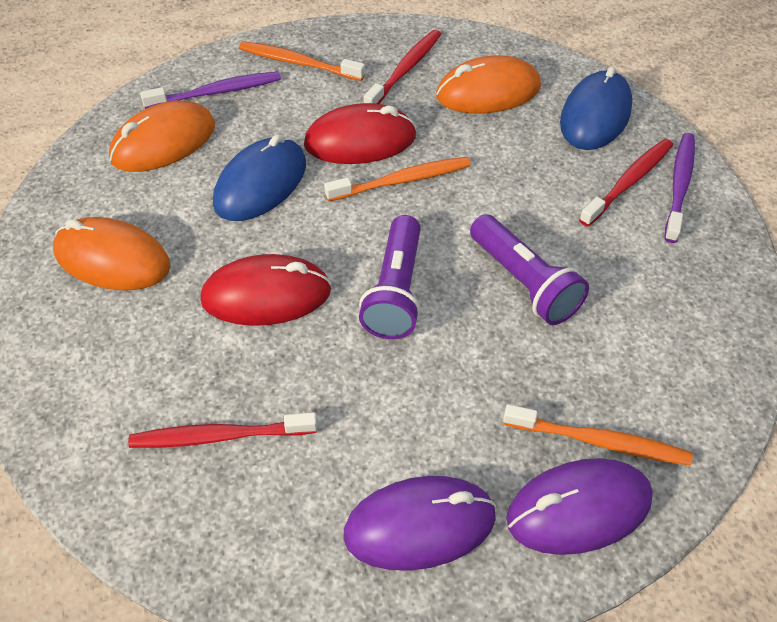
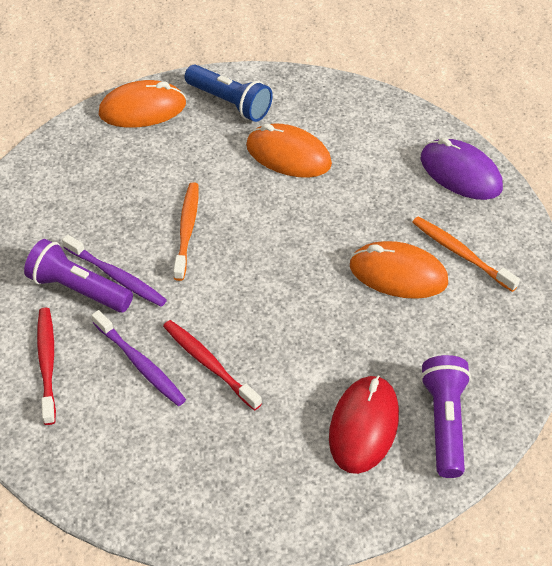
blue flashlight: none = 0 -> [185,65,273,122] = 1
blue mouse: [213,134,306,221] [560,66,633,150] = 2 -> none = 0
orange toothbrush: [239,41,365,81] [324,157,471,201] [503,404,693,465] = 3 -> [173,182,199,281] [412,217,520,292] = 2
purple mouse: [343,476,496,571] [506,458,653,555] = 2 -> [421,137,503,200] = 1
red mouse: [200,254,331,326] [304,103,417,164] = 2 -> [329,375,399,474] = 1
red toothbrush: [128,412,317,448] [364,30,441,104] [579,139,673,227] = 3 -> [37,307,56,425] [163,320,262,410] = 2

